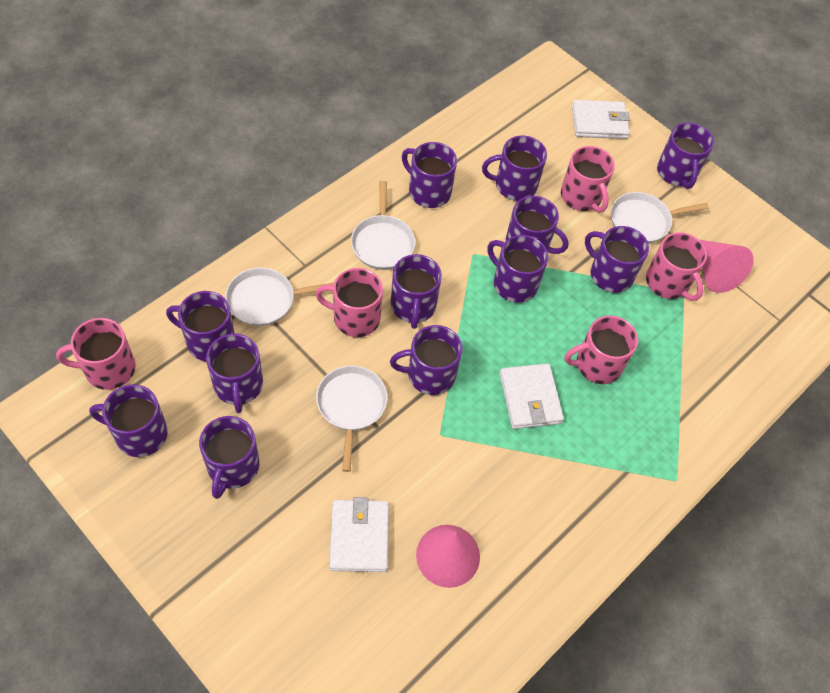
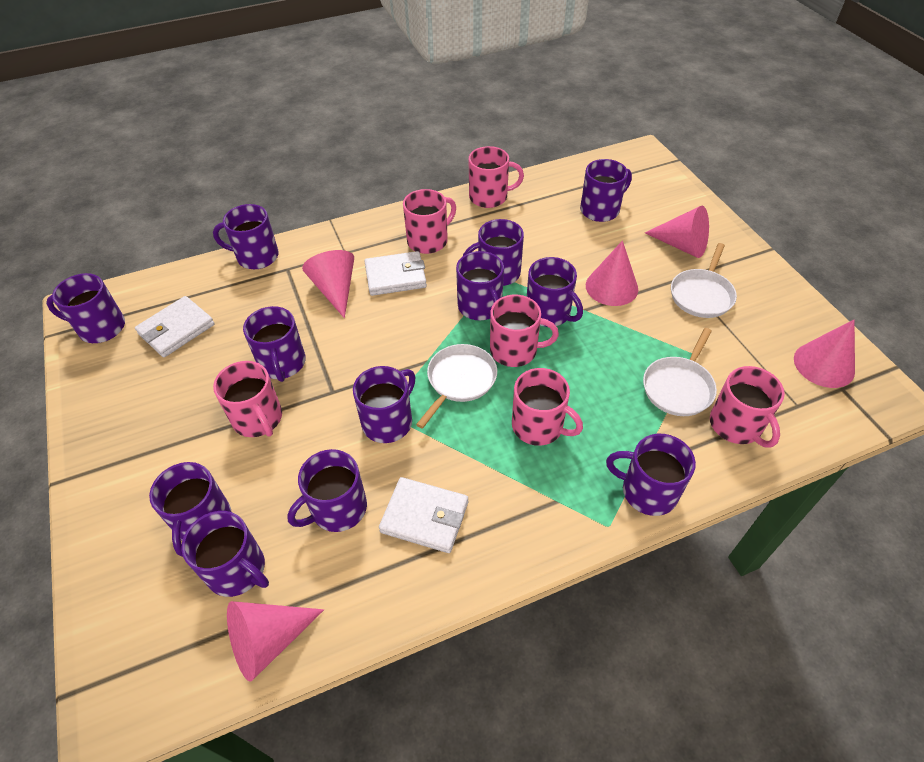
pink cone: [416,525,480,588] [700,240,754,293] = 2 -> [227,601,324,682] [302,250,354,318] [586,241,638,306] [645,206,709,258] [794,320,855,388] = 5
pink mug: [56,318,136,390] [315,268,383,337] [561,146,615,213] [565,316,638,384] [646,232,707,301] = 5 -> [213,361,282,437] [403,189,456,254] [469,146,524,208] [490,295,559,367] [512,368,583,446] [710,366,785,448] = 6
white pan: [225,268,334,326] [316,366,388,472] [351,181,415,270] [611,192,709,244] = 4 -> [416,344,497,429] [643,328,717,416] [671,243,737,318] = 3

